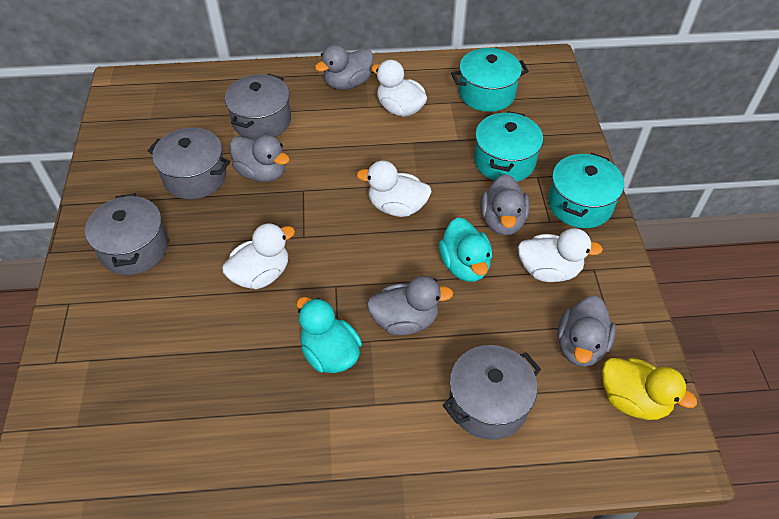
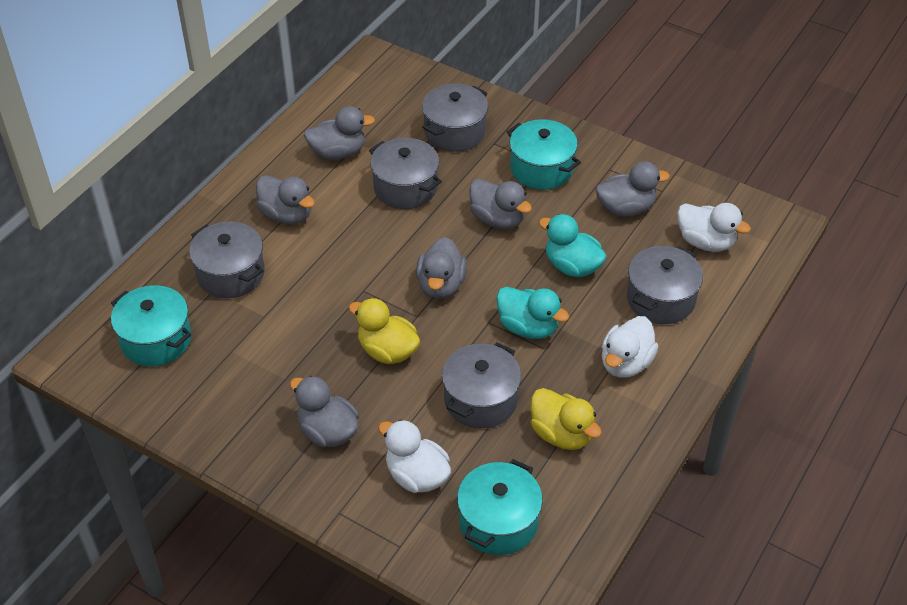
grey duck: [230,135,290,182] [315,45,373,90] [367,276,453,336] [480,174,530,235] [557,296,616,367] = 5 -> [256,175,315,225] [290,376,359,447] [304,106,375,160] [416,237,467,299] [469,179,532,229] [596,161,670,216] = 6
grey pot: [85,193,168,275] [148,127,230,199] [225,74,291,140] [443,345,541,440] = 4 -> [189,221,264,298] [369,138,442,209] [422,84,488,152] [442,342,521,429] [627,246,703,324] = 5
white duck: [222,223,295,289] [356,161,432,217] [371,60,427,117] [518,228,603,282] = 4 -> [378,419,451,493] [602,316,659,378] [677,203,751,252] = 3
yellow duck: [602,358,697,420] = 1 -> [349,298,420,364] [530,388,602,450] = 2

